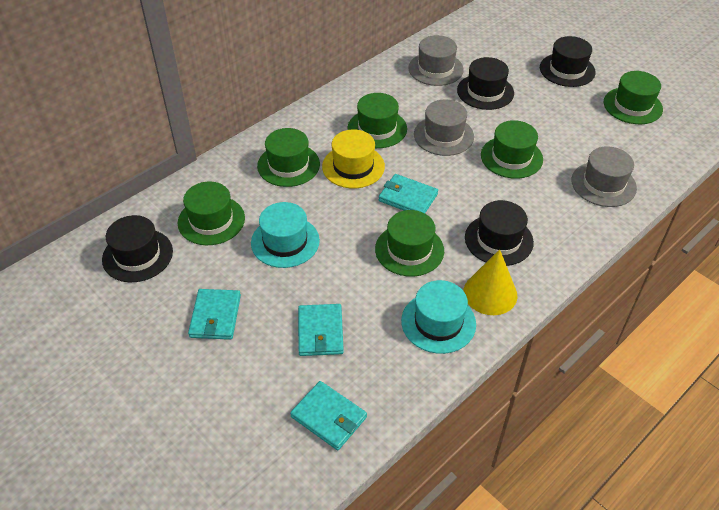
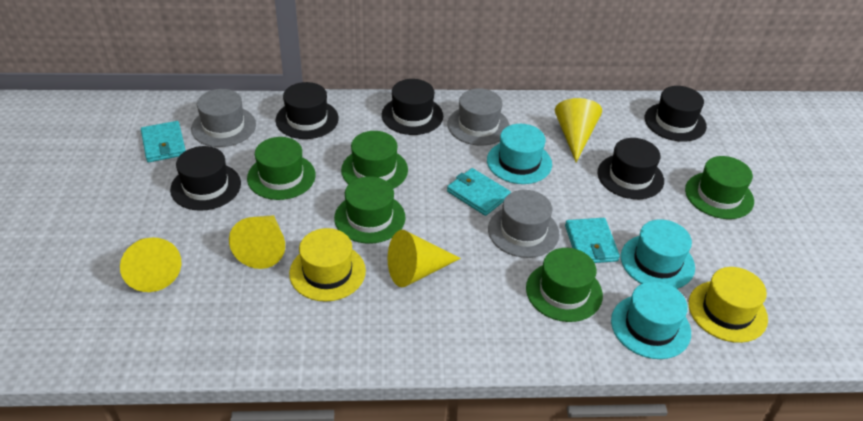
black hat: [102,215,173,282] [457,57,514,110] [465,200,534,266] [540,36,596,87] = 4 -> [170,146,241,211] [276,82,339,139] [382,79,443,135] [597,138,664,199] [645,86,707,142] = 5
green hat: [178,181,245,245] [257,128,320,187] [348,93,407,148] [375,210,444,277] [481,120,543,179] [604,71,663,124] = 6 -> [247,137,316,200] [334,176,406,244] [341,131,408,189] [526,248,603,322] [685,156,754,219] = 5
turquoise hat: [251,202,320,268] [401,280,476,354] = 2 -> [487,124,552,184] [611,281,691,359] [621,219,695,289] = 3
turquoise wallet: [188,289,241,340] [290,381,367,450] [298,304,344,356] [379,174,438,213] = 4 -> [141,121,186,162] [447,168,511,216] [565,218,620,263] = 3
yellow cone: [463,249,517,315] = 1 -> [120,237,182,292] [229,215,285,269] [388,230,461,287] [555,98,602,162] = 4
yellow hat: [322,129,385,188] = 1 -> [289,228,366,302] [689,267,768,343] = 2

